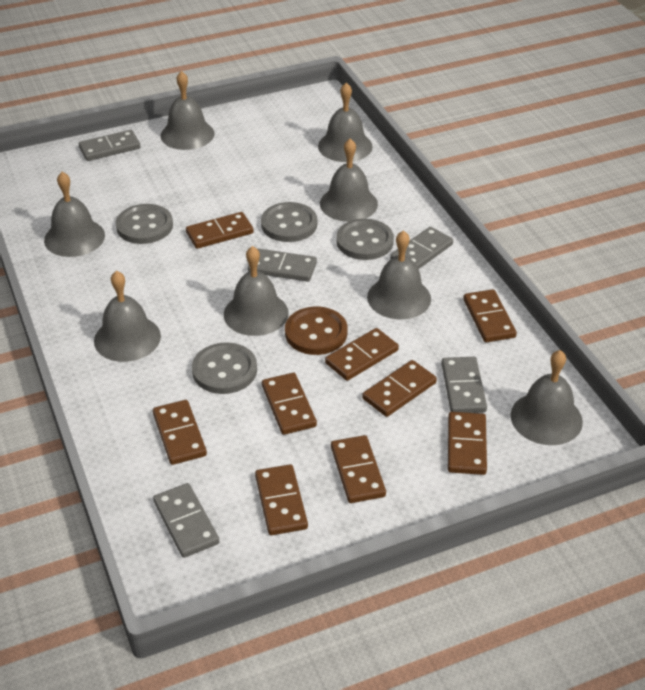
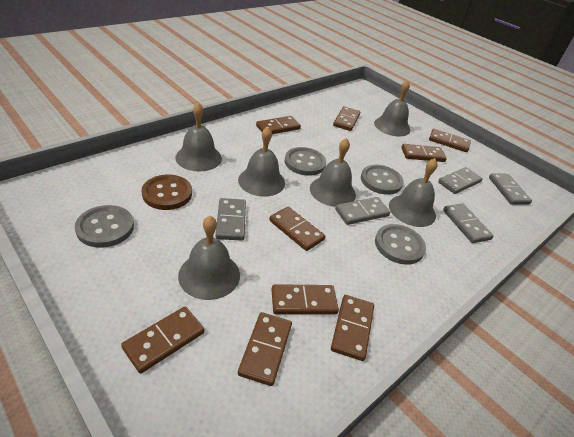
grey bell: [44,172,105,257] [94,271,161,362] [161,71,214,150] [224,246,289,336] [318,83,373,162] [320,138,378,222] [367,230,431,319] [511,350,583,445] = 8 -> [175,103,222,171] [178,216,240,300] [238,127,285,197] [310,138,356,207] [374,80,410,137] [389,158,438,227] = 6

